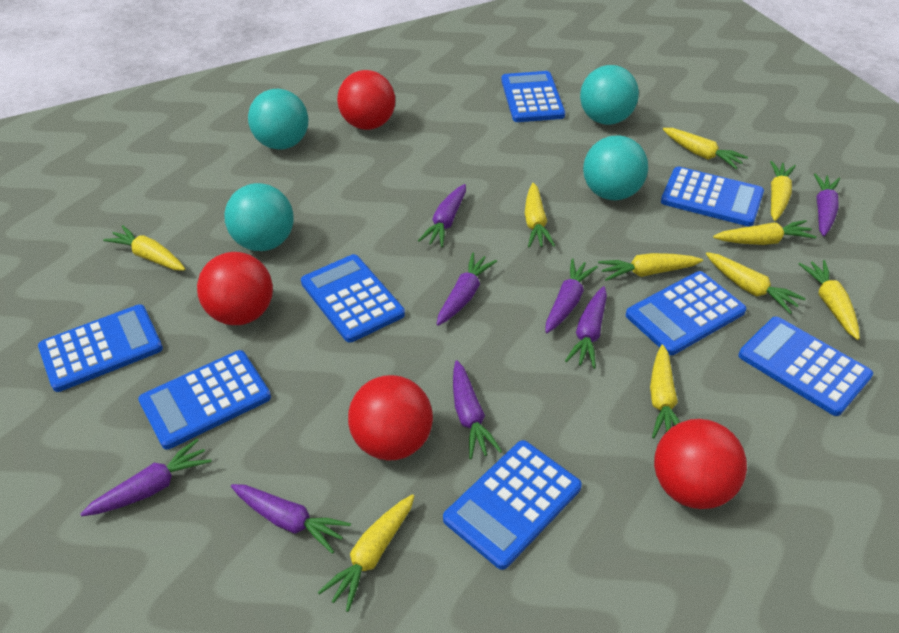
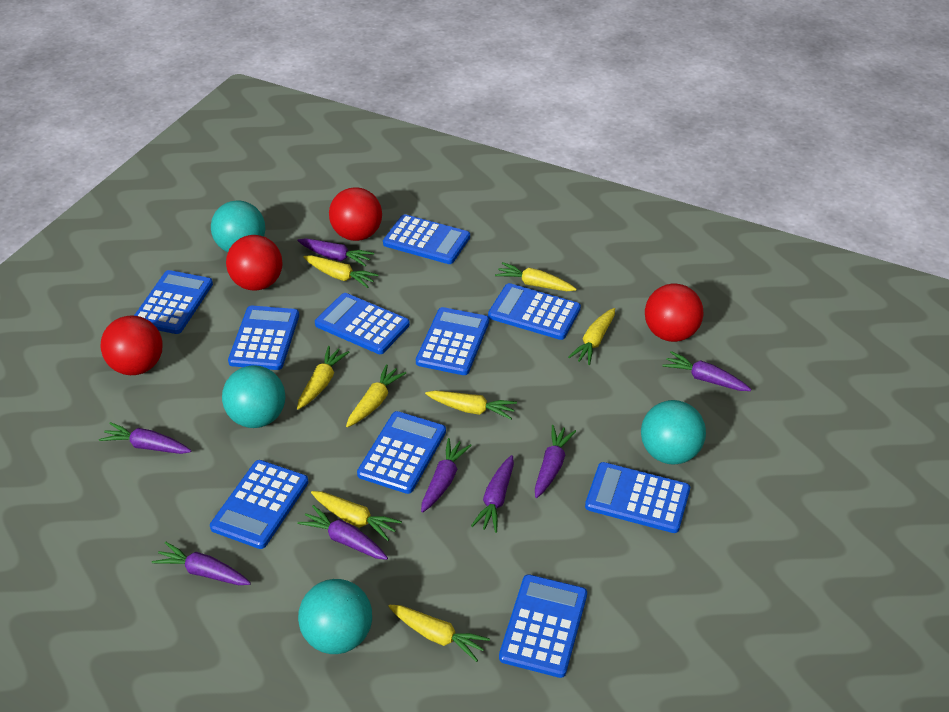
blue calculator: [38,305,163,392] [138,350,271,449] [301,254,405,343] [443,440,582,570] [501,71,565,122] [626,271,746,355] [661,167,764,227] [738,316,873,416] = 8 -> [134,270,213,334] [210,460,309,549] [228,306,299,370] [315,293,410,354] [357,411,446,494] [383,214,470,264] [416,307,489,375] [488,283,581,340] [499,574,587,678] [585,462,690,533] = 10
yellow carrot: [103,225,185,271] [318,494,414,612] [525,183,555,248] [598,253,703,281] [650,345,680,438] [663,128,748,169] [706,252,806,314] [713,220,817,245] [770,161,796,221] [799,260,860,340] = 10 -> [297,346,349,410] [303,255,379,288] [311,491,402,541] [346,364,406,427] [388,605,490,662] [425,391,517,420] [495,262,577,291] [568,308,615,365] = 8

